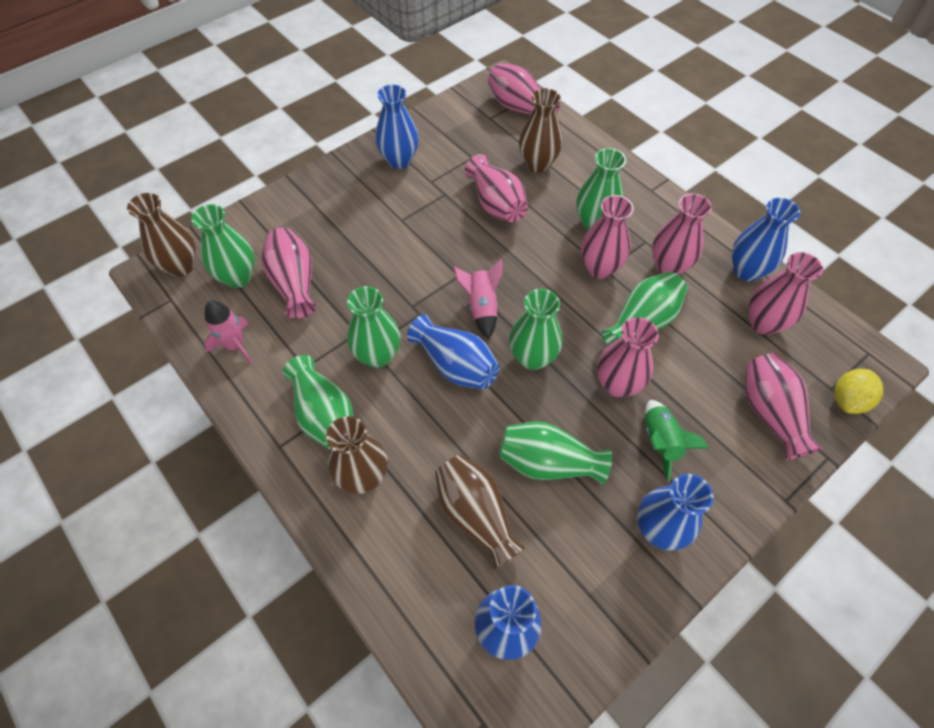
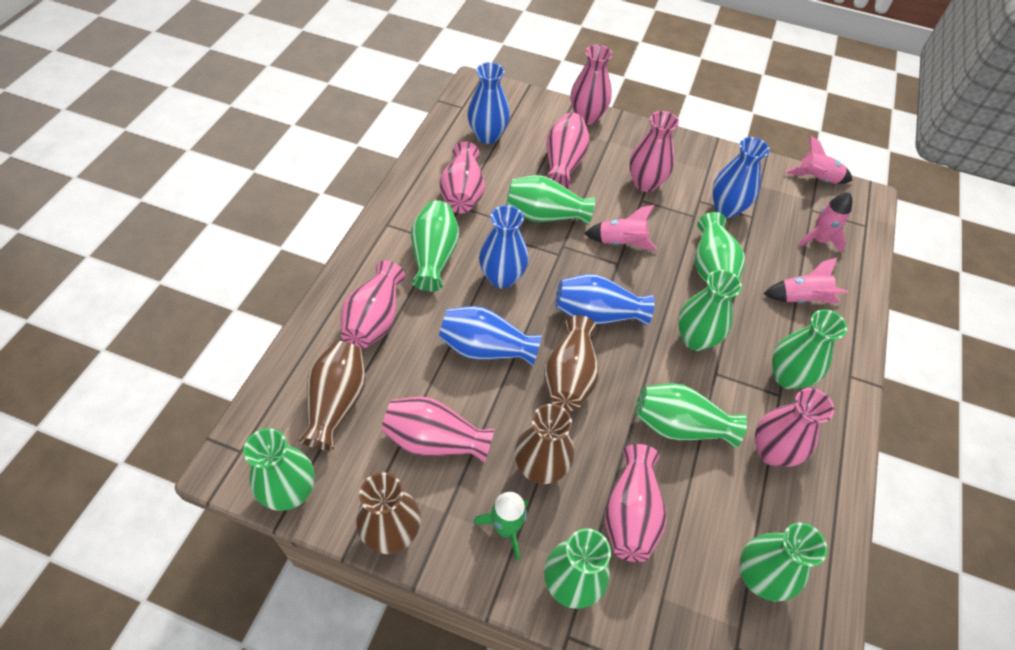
green vase: [191,204,255,288] [283,355,353,449] [347,286,401,368] [499,421,612,485] [509,289,562,370] [576,148,626,230] [602,272,687,346] = 7 -> [243,428,315,511] [411,200,459,291] [506,175,595,225] [544,528,611,609] [635,383,747,448] [678,270,742,351] [695,212,745,283] [740,522,827,601] [772,309,847,390] = 9
pink rocket: [204,300,252,363] [453,259,502,339] = 2 -> [584,205,657,250] [764,258,848,303] [785,135,852,184] [798,192,852,253] = 4
yellow lemon: [834,369,883,414] = 1 -> none = 0

